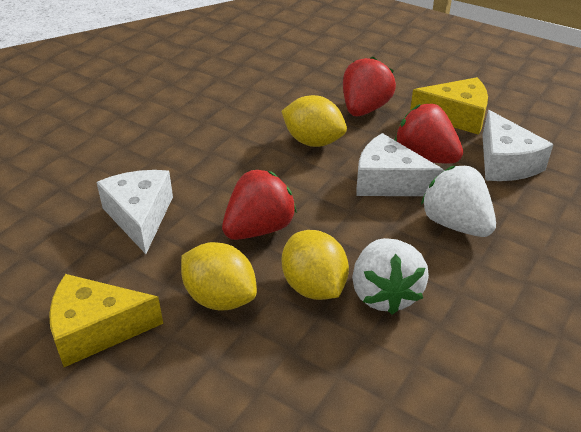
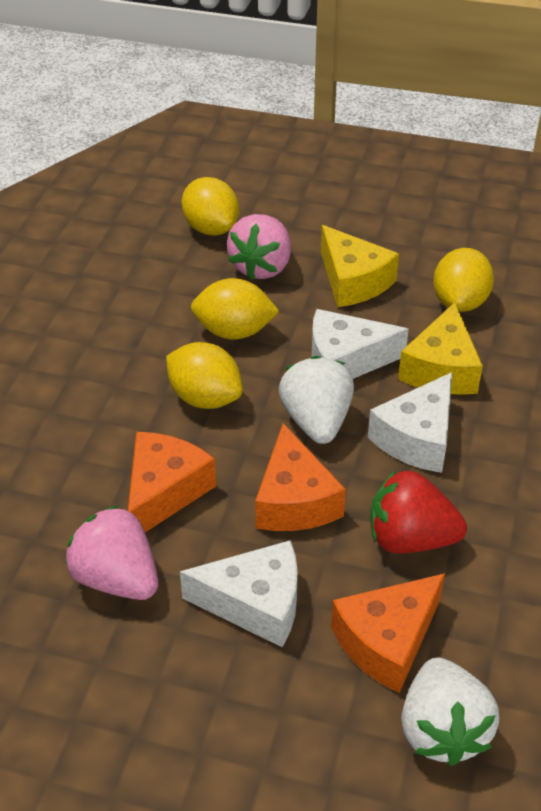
orange cheese: none = 0 -> [128,432,216,532] [255,423,346,531] [331,573,445,693] = 3
pink strawberry: none = 0 -> [65,505,158,600] [227,214,291,280] = 2
red strawberry: [222,169,297,240] [343,57,396,116] [395,104,463,164] = 3 -> [370,470,467,554] = 1
yellow lemon: [181,242,257,310] [281,95,347,147] [282,230,349,300] = 3 -> [166,342,243,409] [182,177,239,236] [191,278,279,339] [433,248,494,312] = 4

